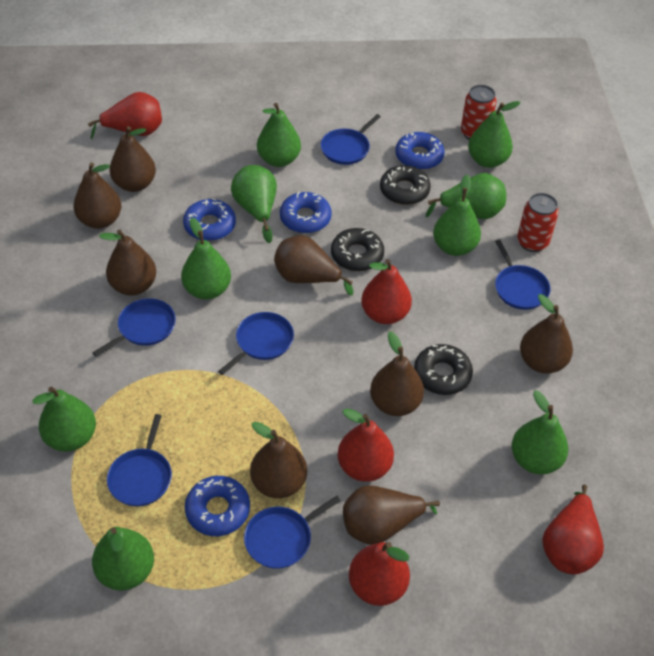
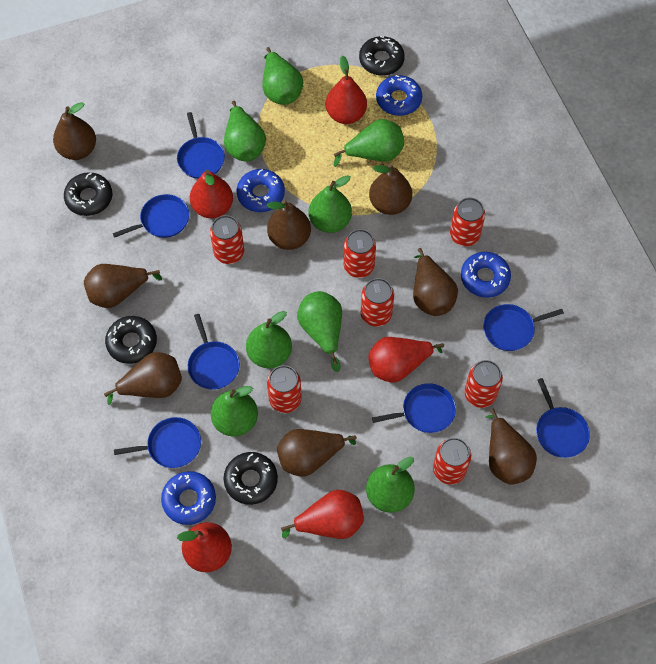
black donut: [331,228,384,271] [380,165,431,205] [414,344,473,395] = 3 -> [64,172,112,216] [105,316,157,364] [224,452,278,505] [359,36,405,76] = 4
blue pan: [92,298,176,356] [107,414,172,507] [218,312,294,375] [244,496,341,569] [321,114,381,165] [495,240,550,310] = 6 -> [113,194,189,238] [114,417,201,468] [177,112,225,179] [188,314,240,390] [372,383,456,433] [483,304,564,351] [536,378,590,458] = 7
green pear: [32,387,96,451] [92,527,154,590] [181,218,231,299] [231,165,277,243] [257,103,301,167] [426,173,506,219] [433,175,481,256] [468,101,521,168] [511,391,568,475] = 9 -> [211,386,258,437] [224,101,266,162] [246,311,292,368] [263,47,303,105] [297,291,342,372] [309,175,352,233] [334,119,404,167] [366,456,415,513] = 8
red can: [461,85,497,140] [517,193,559,252] = 2 -> [210,215,244,264] [267,365,302,413] [344,229,376,278] [361,278,394,327] [433,438,471,485] [450,197,485,246] [464,360,503,408] = 7

